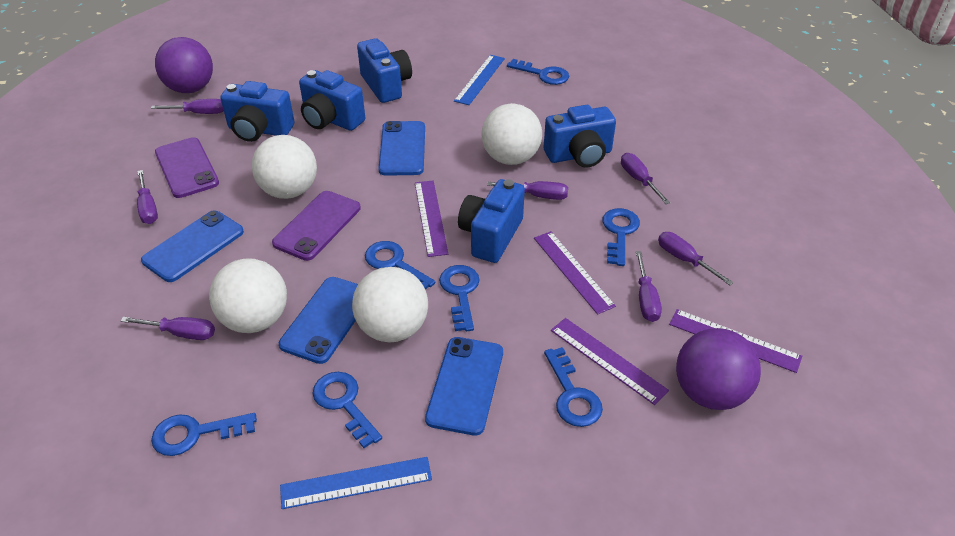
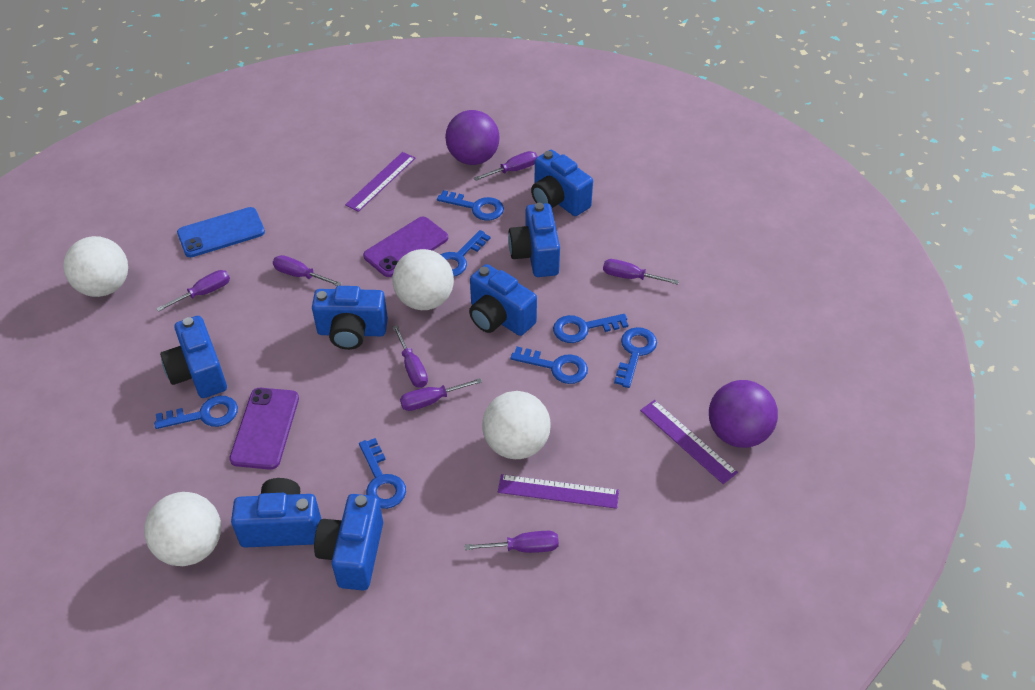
blue camera: [220,81,295,142] [299,70,365,131] [357,38,412,103] [458,179,525,263] [544,105,616,168] = 5 -> [160,316,227,398] [231,478,321,548] [312,286,388,350] [314,494,383,591] [469,264,537,336] [508,203,560,277] [531,150,593,216] = 7
blue phone: [141,211,244,282] [279,277,358,364] [378,121,425,176] [425,337,503,436] = 4 -> [177,207,265,257] = 1
blue ruler: [280,457,432,509] [454,55,505,105] = 2 -> none = 0
purple ruler: [415,180,448,257] [534,231,616,314] [551,318,669,405] [669,309,802,373] = 4 -> [345,152,416,212] [498,474,619,509] [640,400,738,484] = 3

